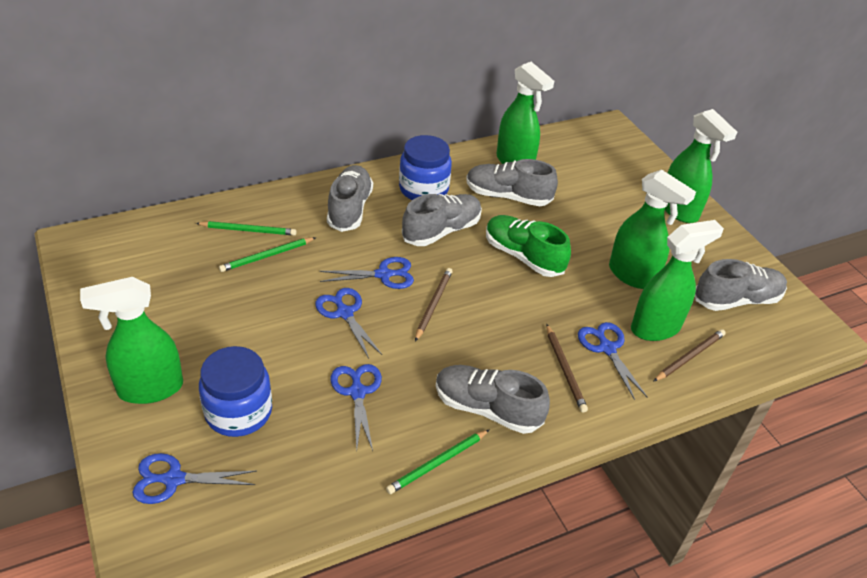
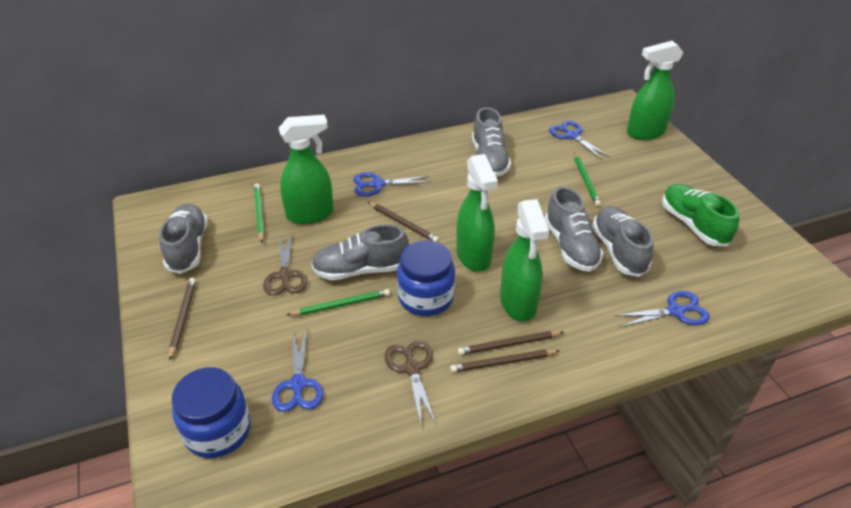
blue scissors: [132,453,257,504] [315,288,382,359] [319,257,414,289] [330,364,382,451] [578,322,648,400] = 5 -> [272,328,323,412] [353,172,430,196] [549,121,610,160] [614,291,710,327] = 4
brown pencil: [415,268,453,341] [546,324,588,413] [653,329,726,382] = 3 -> [169,278,196,360] [368,202,439,242] [450,349,559,373] [458,331,564,355] = 4
brown scissors: none = 0 -> [263,235,307,296] [384,340,436,425] = 2
green spray bottle: [80,277,183,404] [496,62,554,164] [609,170,696,289] [631,220,724,341] [665,109,737,223] = 5 -> [278,115,333,224] [456,154,498,272] [500,199,549,321] [627,41,684,140] = 4

